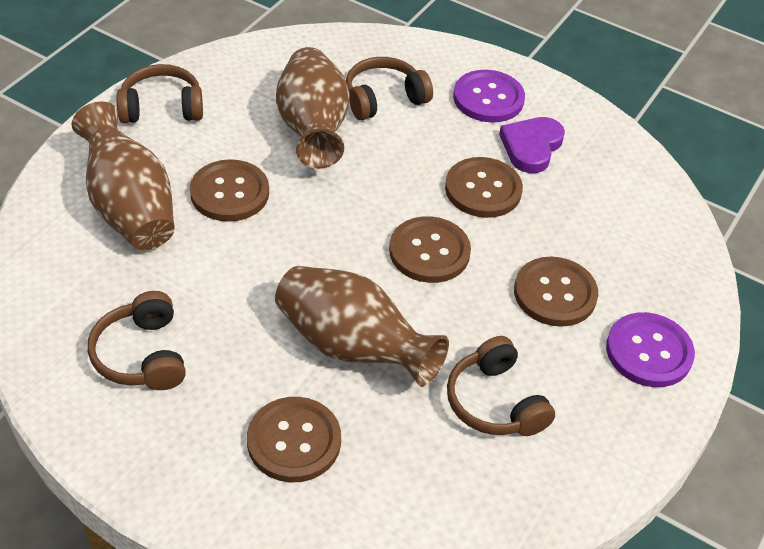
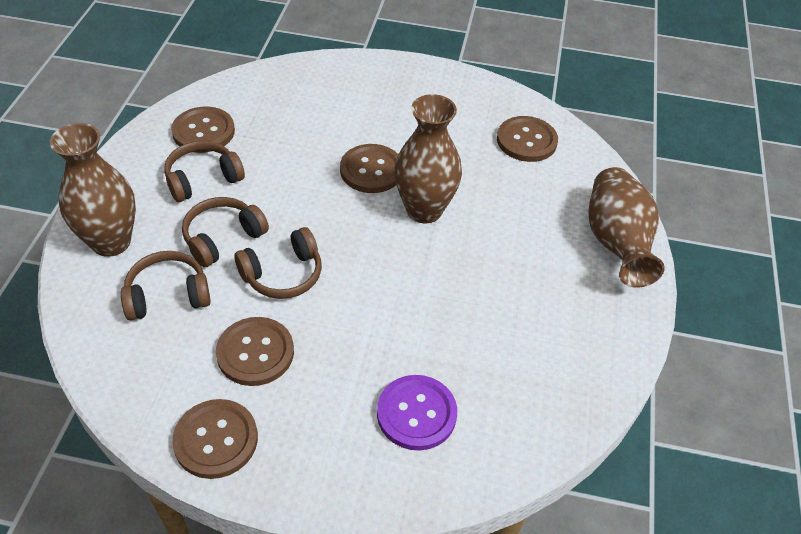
purple button: [453,70,525,123] [606,312,695,387] = 2 -> [377,375,457,450] = 1
purple heart: [499,117,565,173] = 1 -> none = 0

